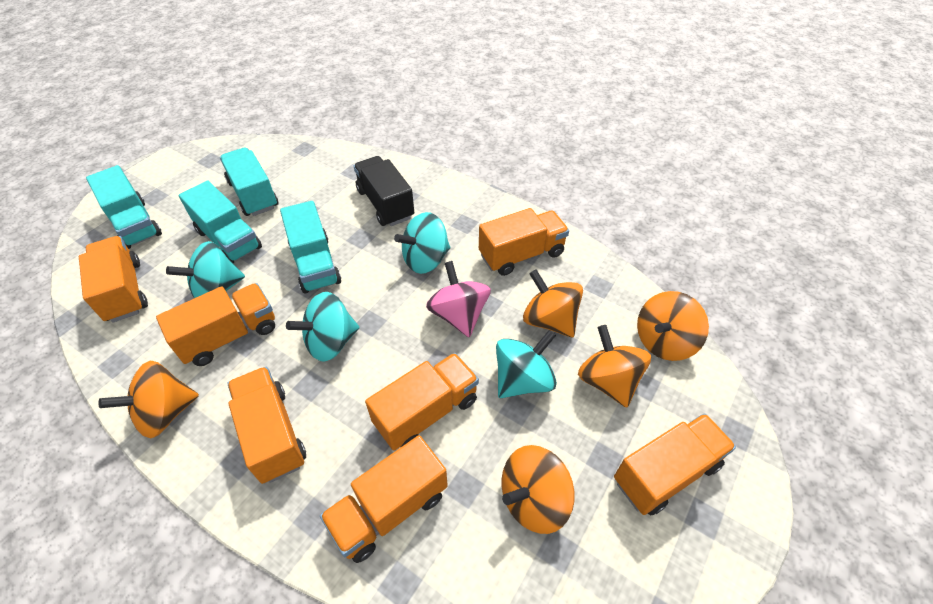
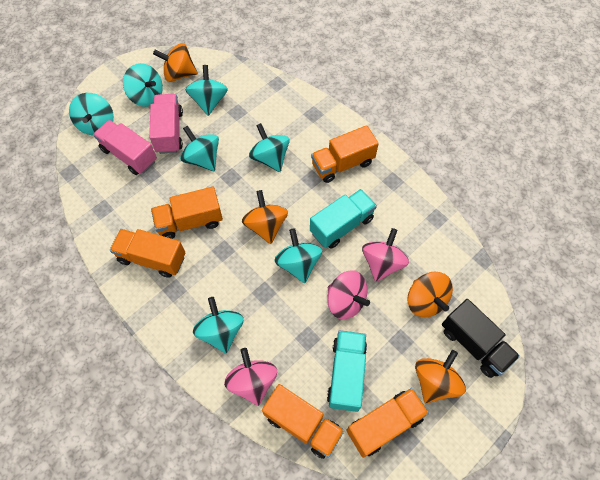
orange spinning top: [99,361,199,438] [502,445,575,534] [523,269,583,338] [578,325,651,408] [637,291,709,361] = 5 -> [153,43,198,82] [242,190,288,244] [407,272,453,317] [415,350,466,403] = 4
orange truck: [79,236,148,322] [156,283,275,366] [227,367,306,484] [320,435,448,563] [365,353,479,451] [479,208,569,276] [614,413,736,515] = 7 -> [110,229,186,278] [151,187,223,239] [262,384,344,459] [311,125,379,183] [346,388,429,458] = 5
pink spinning top: [426,261,491,337] = 1 -> [224,348,277,406] [327,270,370,320] [362,228,409,282] = 3
pink truck: none = 0 -> [93,120,157,175] [149,94,183,154] = 2
turquoise spinning top: [166,241,245,298] [286,292,359,362] [394,212,450,274] [496,330,557,398] = 4 -> [69,93,114,135] [123,63,163,107] [180,125,219,171] [185,65,228,116] [193,297,244,353] [249,123,290,172] [274,228,322,283] = 7
turquoise truck: [86,165,162,249] [179,180,262,264] [220,148,278,216] [280,201,341,293] = 4 -> [310,189,377,249] [327,330,367,412] = 2

